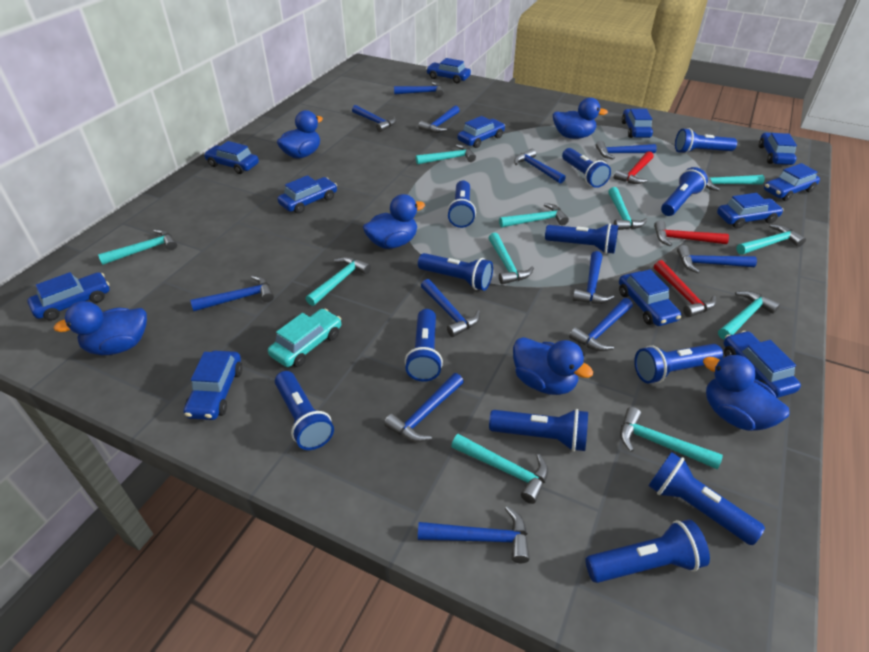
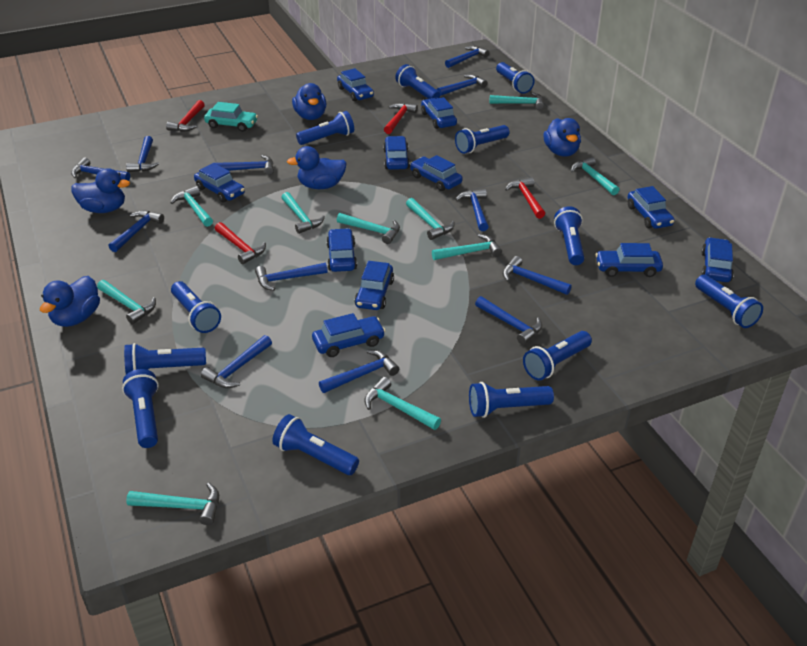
blue car: [27,272,110,321] [184,351,243,420] [204,141,259,174] [278,175,337,214] [426,58,471,84] [457,116,505,148] [619,269,681,326] [622,109,653,138] [717,193,784,229] [724,331,801,398] [759,133,797,165] [764,163,820,201] = 12 -> [194,163,245,202] [312,313,385,357] [326,228,357,272] [337,68,374,101] [354,261,394,310] [383,136,410,170] [410,155,463,191] [421,97,457,129] [596,243,663,277] [628,186,675,229] [701,237,734,282] = 11
blue duck: [53,301,147,355] [277,110,323,159] [363,194,425,249] [513,337,593,395] [552,98,608,139] [703,354,789,431] = 6 -> [40,276,100,327] [71,168,130,213] [287,146,347,189] [292,83,327,120] [543,118,581,156] = 5
red hammer: [614,151,654,184] [654,220,729,247] [654,260,716,317] = 3 -> [166,100,205,132] [215,222,266,264] [384,103,418,134] [505,177,545,219] = 4
turquoise hammer: [98,229,177,265] [306,256,371,306] [416,144,476,165] [451,434,548,504] [489,232,534,285] [499,203,569,228] [608,187,647,230] [620,407,723,469] [703,170,765,191] [718,291,780,340] [736,224,806,255] = 11 -> [97,280,156,324] [126,482,219,525] [170,186,213,227] [281,192,325,234] [337,213,400,244] [364,377,441,430] [406,198,455,240] [432,234,502,260] [489,93,544,110] [571,157,619,195] = 10

